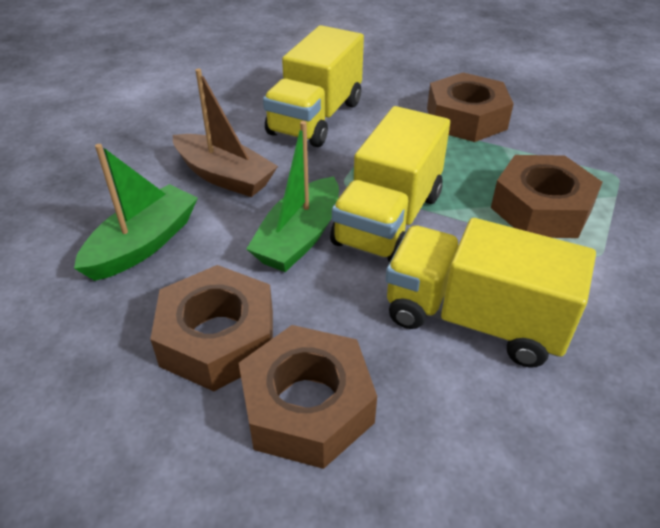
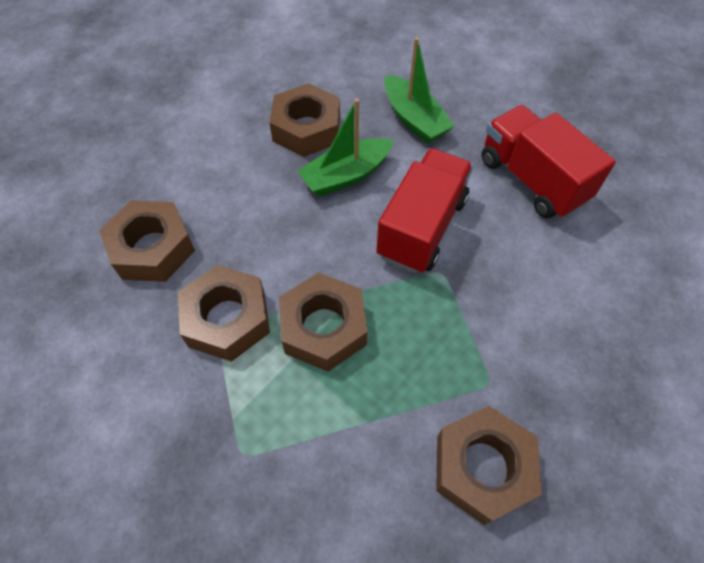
brown boat: [173,69,278,197] = 1 -> none = 0
brown nut: [150,265,273,391] [239,325,377,469] [427,73,514,142] [491,155,603,238] = 4 -> [99,200,195,282] [178,265,270,362] [269,83,340,157] [279,273,367,372] [436,406,542,525] = 5
red truck: none = 0 -> [376,148,473,273] [481,105,616,218] = 2
yellow truck: [263,25,364,147] [330,106,450,262] [385,218,596,368] = 3 -> none = 0

